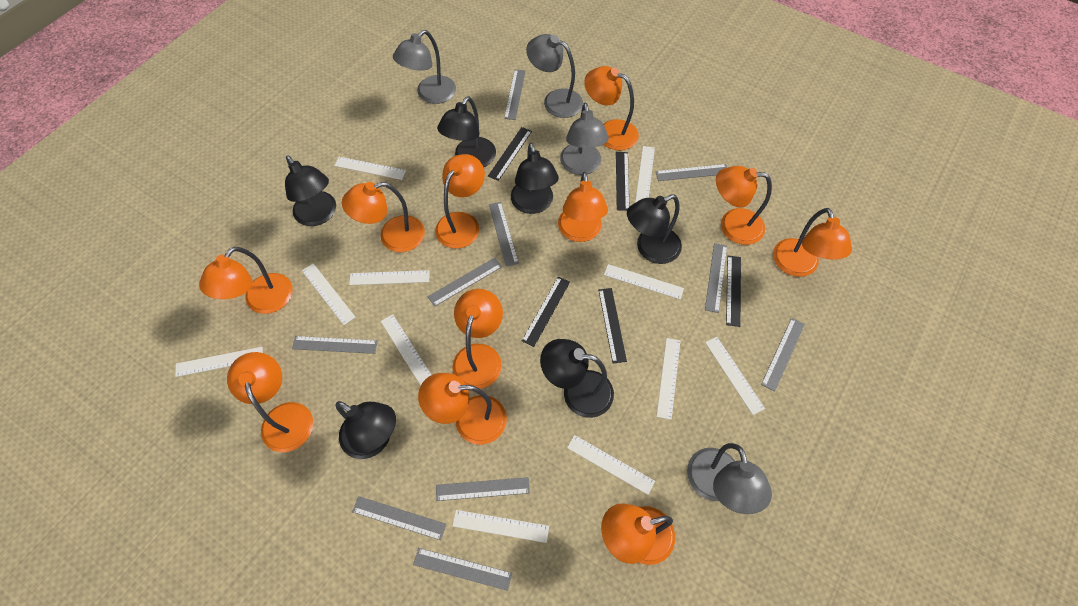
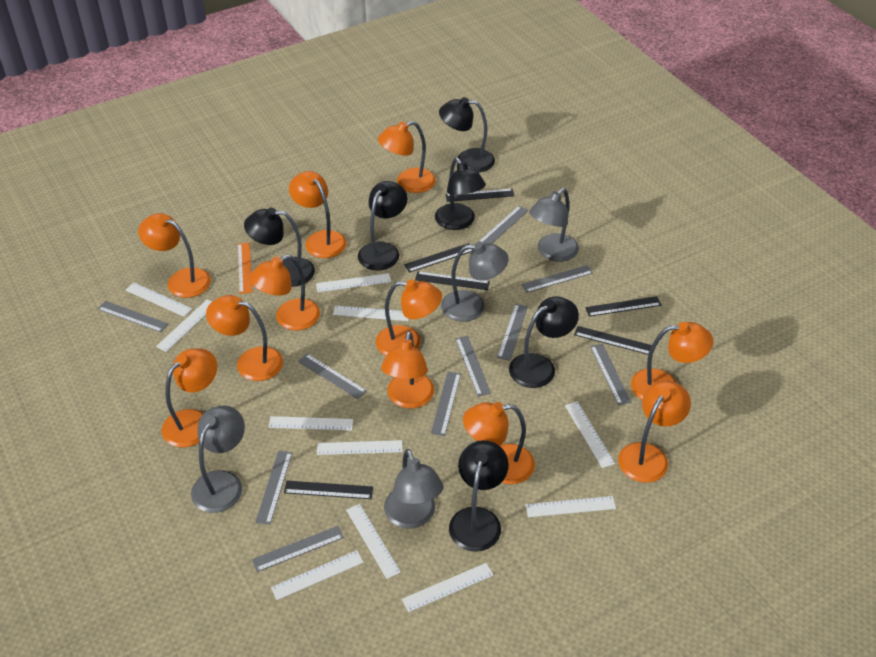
black ruler: [488,127,532,181] [522,277,570,347] [599,288,627,363] [616,152,629,211] [726,256,741,327] = 5 -> [284,481,373,499] [404,243,473,273] [415,271,490,290] [445,189,514,202] [574,326,652,355] [585,296,661,317] = 6
orange ruler: none = 0 -> [238,243,252,294] = 1

